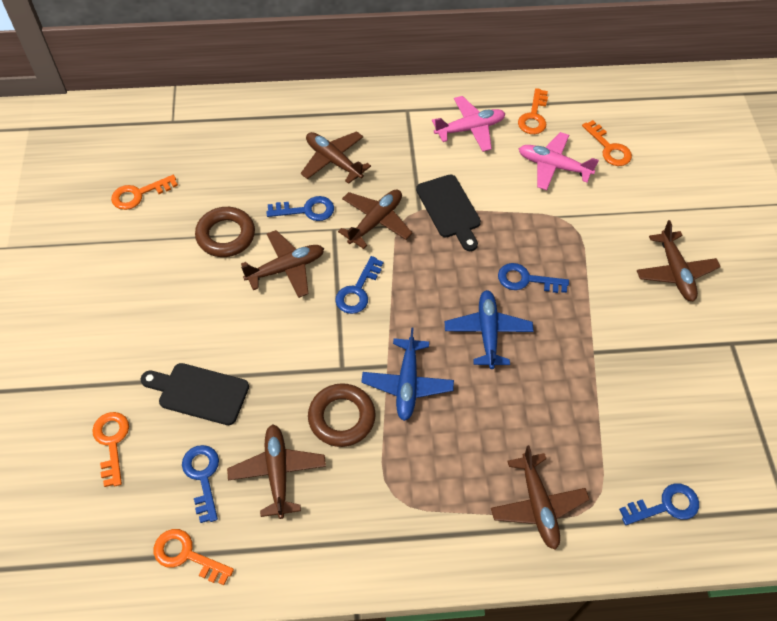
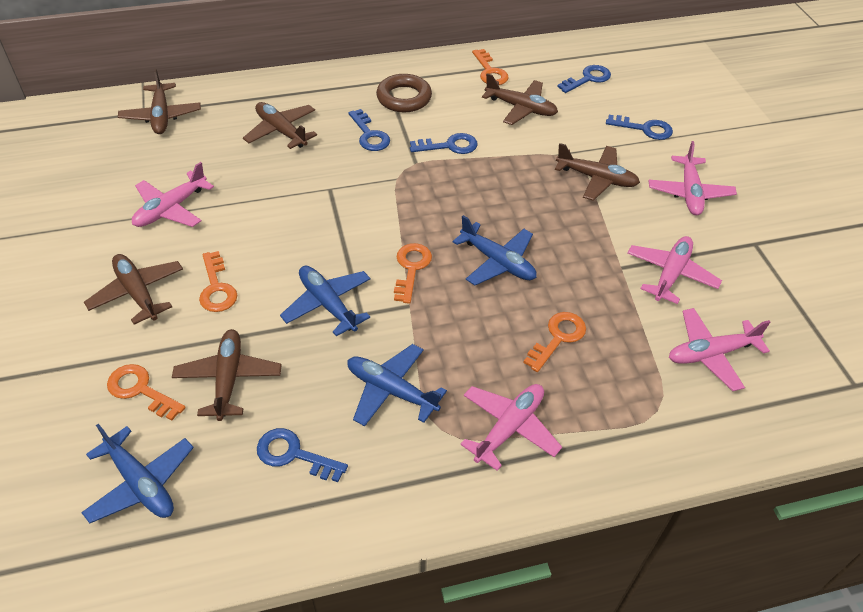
black cutting board: [140,363,249,425] [416,174,481,251] = 2 -> none = 0
blue plane: [361,327,454,421] [445,290,534,369] = 2 -> [81,424,194,523] [280,266,371,336] [347,344,447,426] [452,215,537,285] = 4
brown ring: [195,207,255,257] [308,383,376,447] = 2 -> [376,74,432,112] = 1
pink plane: [432,96,505,152] [519,132,599,190] = 2 -> [132,162,214,227] [460,384,562,471] [628,236,722,304] [649,141,737,215] [669,308,770,391] = 5

